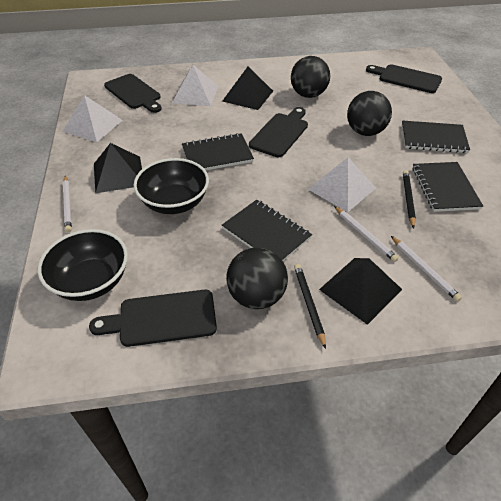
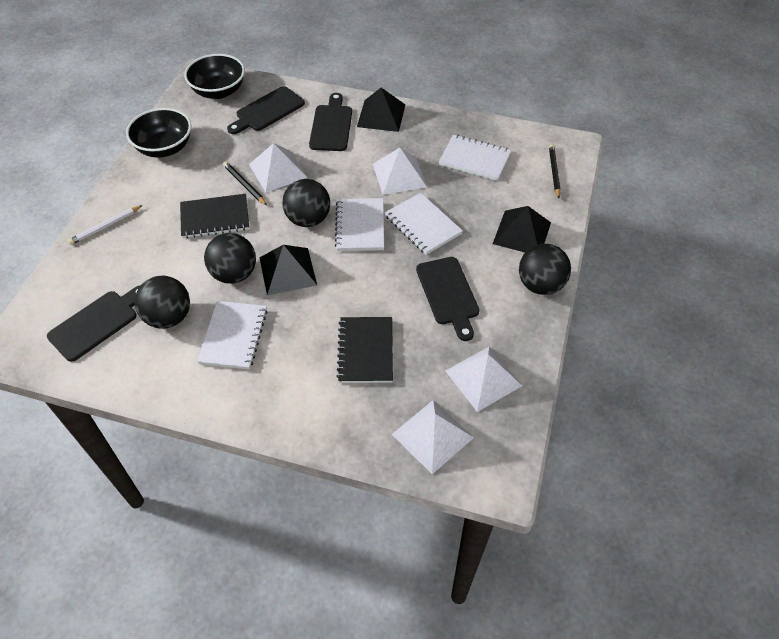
black ball: [226,248,288,309] [291,56,330,98] [347,91,392,136] = 3 -> [135,276,190,329] [204,233,256,284] [282,179,330,227] [519,244,571,295] = 4
black notebook: [182,133,254,170] [222,200,312,261] [402,121,470,153] [412,162,483,212] = 4 -> [180,194,249,238] [336,317,393,383] = 2
white notebook: none = 0 -> [197,301,267,370] [335,198,384,251] [385,193,463,255] [439,135,511,181] = 4
white pencil: [63,175,72,232] [334,206,399,262] [391,236,462,302] = 3 -> [68,205,143,245] = 1
white pyramid: [63,95,123,142] [172,65,218,106] [308,157,376,212] = 3 -> [249,143,308,193] [373,148,427,195] [392,400,474,474] [445,347,522,412] = 4

